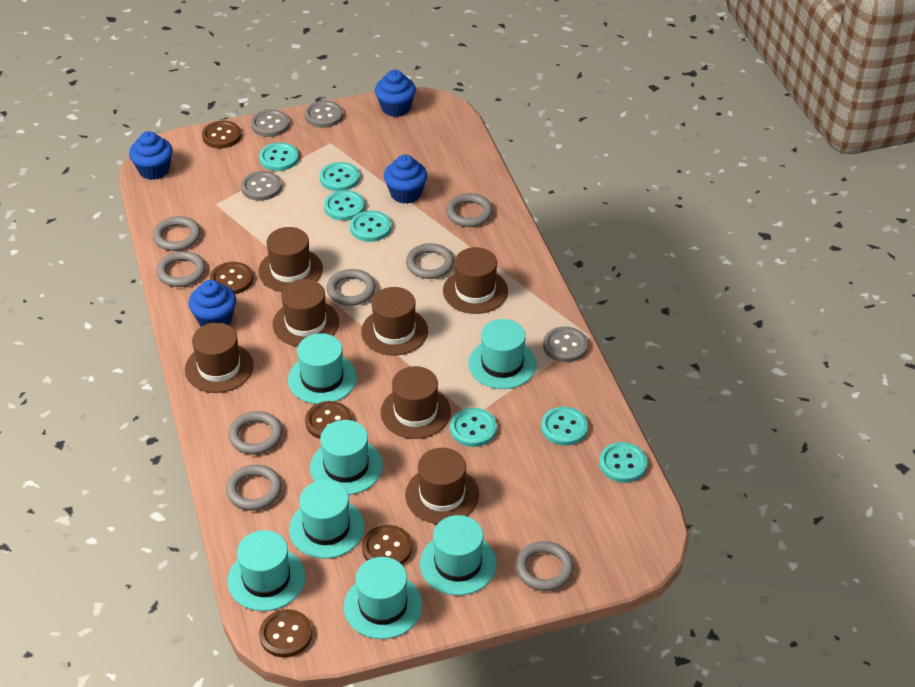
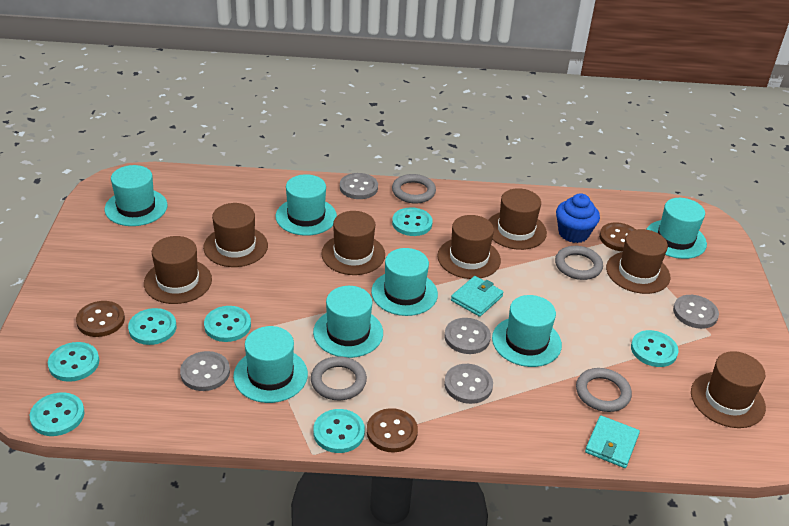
blue cupcake: [129,131,173,180] [188,280,236,327] [375,70,416,117] [384,154,427,204] = 4 -> [556,193,600,243] = 1
brown button: [202,121,241,149] [210,262,253,294] [259,609,312,658] [305,401,352,439] [362,525,412,564] = 5 -> [76,301,125,337] [367,408,418,452] [599,222,636,251] = 3
grey button: [241,171,282,201] [251,109,290,137] [305,101,343,128] [543,327,588,362] = 4 -> [180,351,230,391] [340,173,378,199] [444,318,491,354] [444,364,493,404] [673,295,719,329] = 5
grey ring: [153,216,201,251] [157,251,206,287] [226,465,282,510] [228,411,283,454] [326,269,376,306] [406,243,454,279] [446,193,493,227] [516,541,574,591] = 8 -> [311,356,367,400] [392,174,436,203] [555,246,603,280] [576,368,632,412] = 4
turquoise wallet: none = 0 -> [451,276,504,317] [585,415,640,468] = 2

